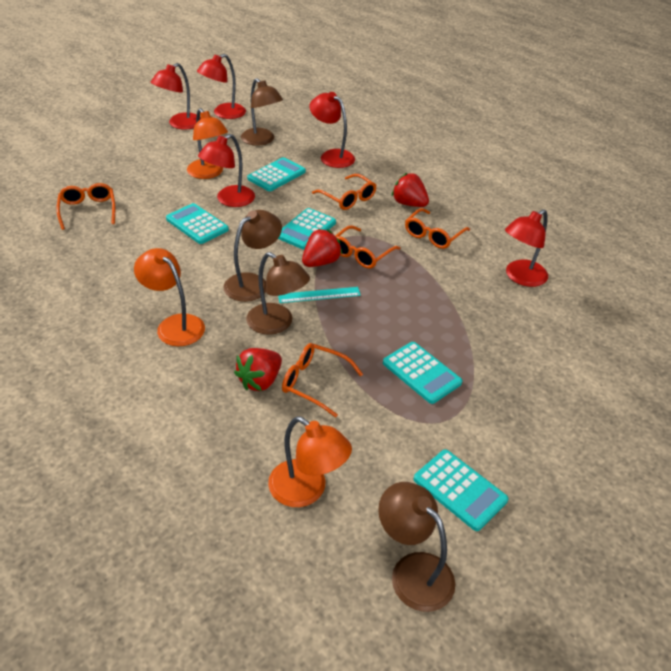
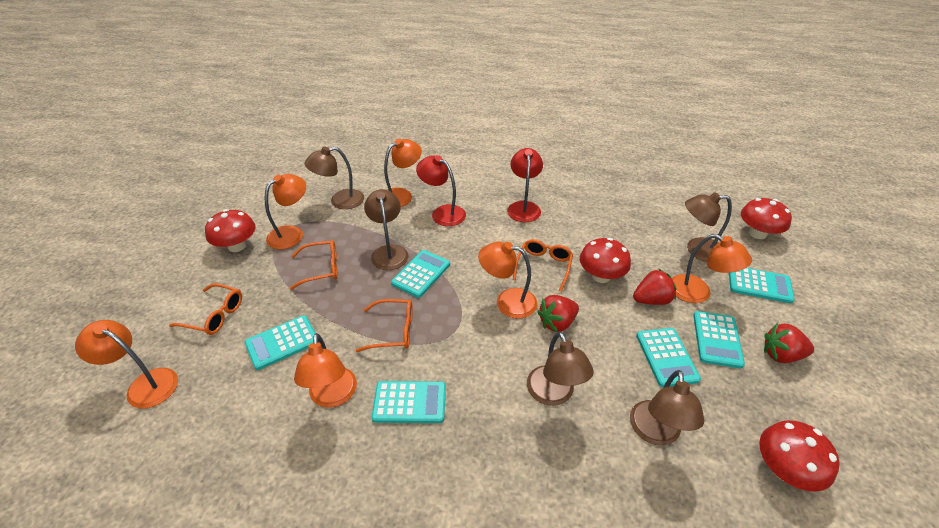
brown lamp: [224,210,282,302] [241,78,283,146] [246,252,310,335] [378,482,455,612] = 4 -> [304,147,364,209] [364,189,408,270] [527,331,594,406] [630,370,704,446] [685,192,732,262] = 5
orange glasses: [56,183,115,230] [282,343,363,417] [312,174,377,210] [336,225,401,269] [405,208,470,249] = 5 -> [169,283,242,335] [290,240,338,290] [356,299,413,352] [513,239,573,292] = 4
orange lamp: [134,248,205,346] [187,108,228,179] [268,416,352,507] = 3 -> [75,320,178,408] [265,174,306,249] [294,333,357,408] [384,139,422,207] [478,242,537,319] [672,234,752,303] = 6
red lamp: [150,63,201,130] [197,54,246,119] [198,134,255,207] [309,92,355,168] [505,209,548,287] = 5 -> [416,155,466,226] [507,148,543,222] = 2
red mushroom: none = 0 -> [205,209,256,252] [580,238,631,283] [741,198,792,239] [759,420,840,492] = 4
turquoise calculator: [166,203,229,244] [247,157,306,191] [278,208,336,250] [383,342,463,404] [413,449,508,531] = 5 -> [245,315,315,370] [372,381,446,423] [391,250,450,298] [636,328,701,387] [693,311,745,369] [729,268,795,303] = 6
turquoise ruler: [278,287,361,303] = 1 -> none = 0

